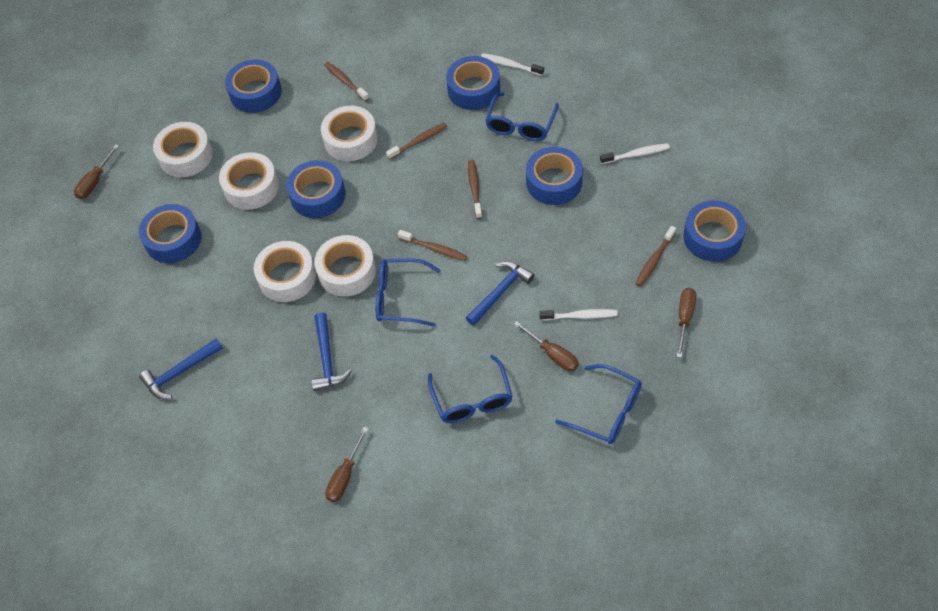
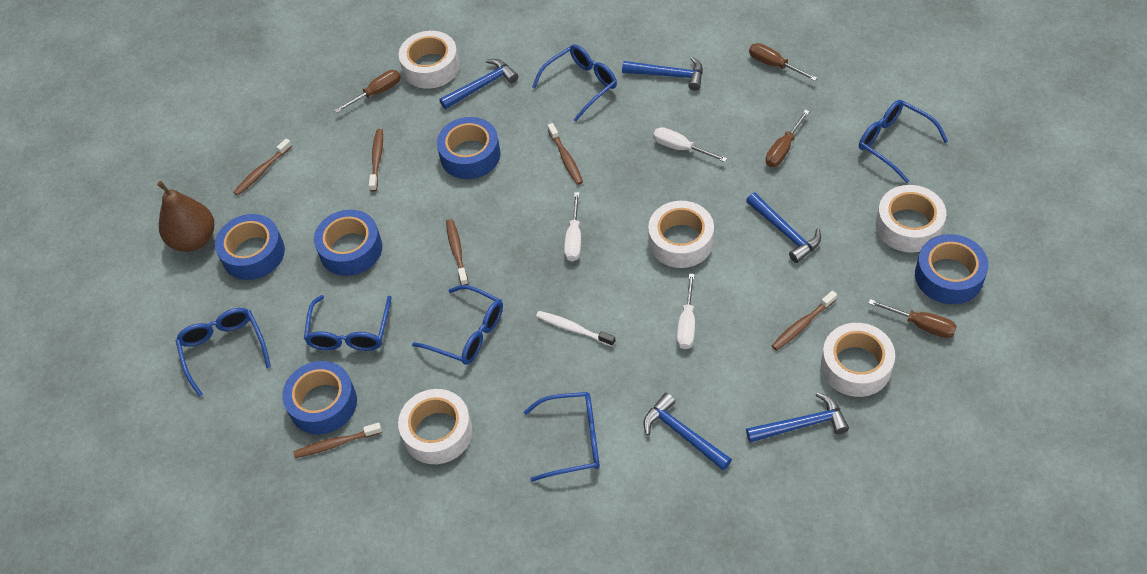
blue glasses: [376,258,441,327] [428,355,513,423] [485,92,559,141] [555,364,642,444] = 4 -> [176,308,271,397] [304,295,392,351] [412,285,503,365] [524,392,600,482] [532,44,617,122] [859,100,948,183] = 6
blue hammer: [139,338,223,399] [311,313,352,391] [466,261,535,326] = 3 -> [439,59,518,109] [622,57,703,91] [643,393,732,470] [746,193,821,263] [746,392,849,443] = 5
blue tape: [139,204,202,263] [225,59,282,113] [286,160,346,218] [446,56,500,110] [526,147,583,205] [684,200,746,262] = 6 -> [215,214,285,280] [282,361,357,434] [314,210,382,276] [437,117,501,179] [915,234,989,304] = 5
brown pear: none = 0 -> [157,181,214,252] = 1
brown toothbrush: [324,62,369,102] [386,122,448,160] [398,230,467,261] [468,160,482,219] [635,226,676,287] = 5 -> [233,138,292,196] [293,423,382,458] [369,129,383,192] [446,219,469,285] [547,123,583,185] [772,291,837,351] = 6
white screwdriver: none = 0 -> [564,192,581,261] [653,127,727,162] [677,274,695,349] = 3
white toothbrush: [481,53,544,76] [540,309,618,321] [600,143,670,164] = 3 -> [536,311,616,347] = 1

